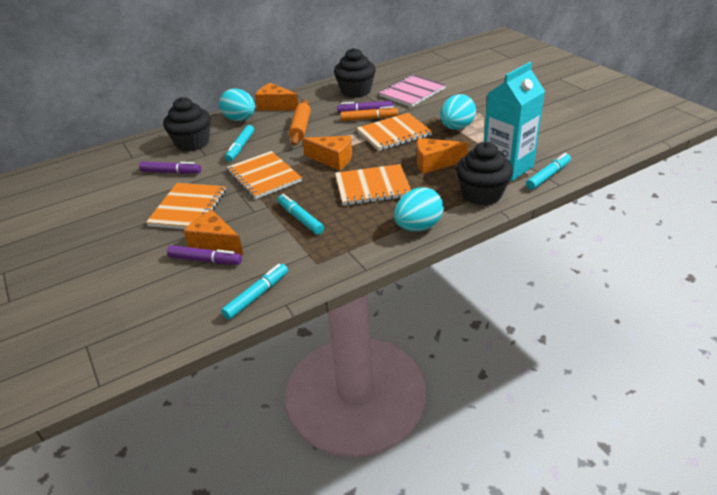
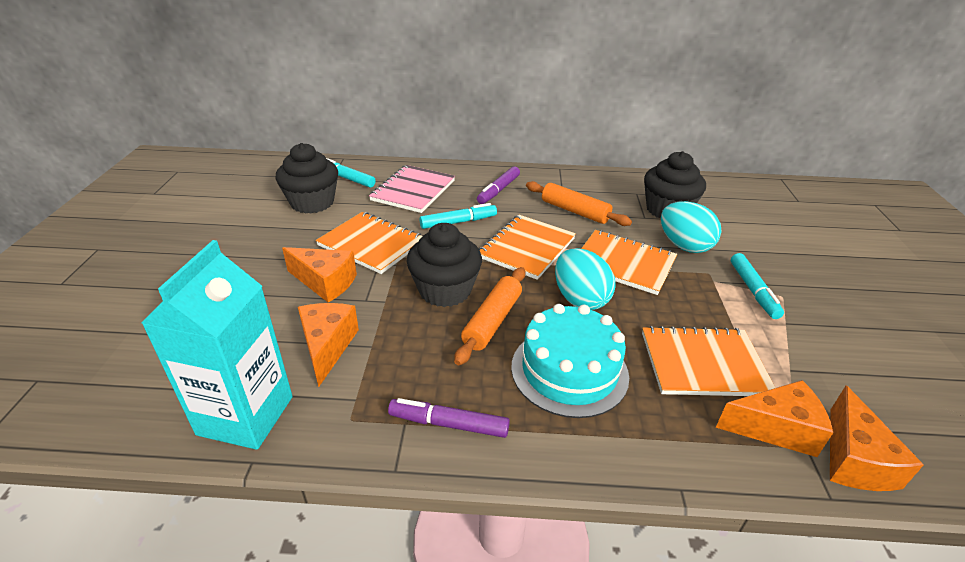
orange marker: [341,106,398,121] = 1 -> none = 0
orange rolling pin: [289,100,311,146] = 1 -> [454,267,525,365] [526,181,632,226] = 2
purple marker: [139,162,201,174] [167,245,242,265] [337,101,393,113] = 3 -> [388,398,510,438] [477,166,520,204] = 2
turquoise cake: none = 0 -> [511,304,629,418] = 1
turquoise egg: [219,88,255,121] [394,187,444,231] [440,94,476,130] = 3 -> [555,248,616,310] [661,201,721,253] = 2
turquoise marker: [221,264,288,320] [225,125,254,162] [278,194,324,235] [526,153,571,190] = 4 -> [326,158,376,188] [420,203,497,229] [731,253,784,319] = 3

